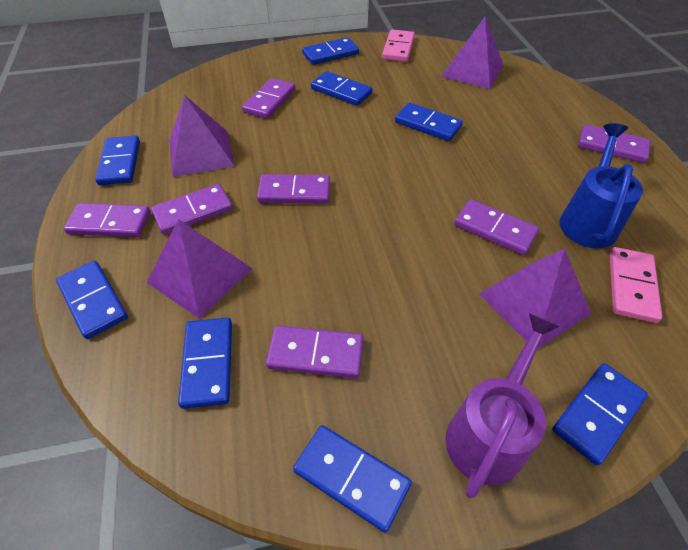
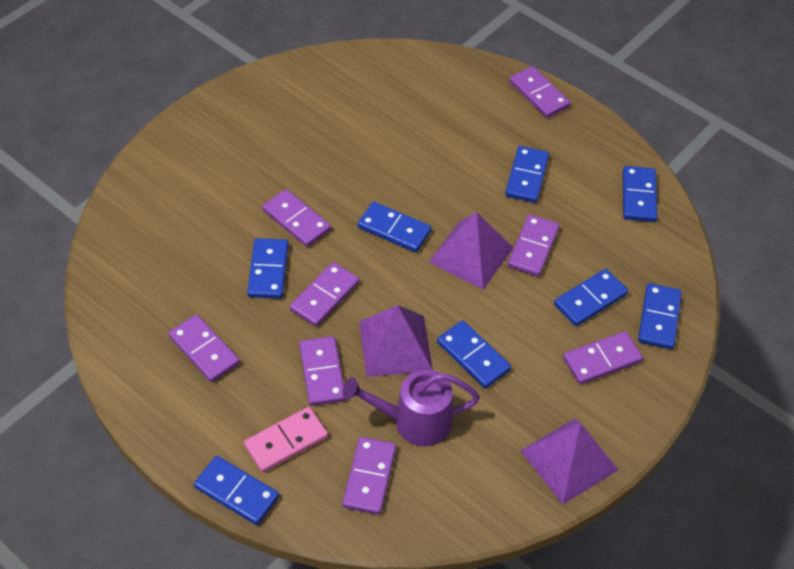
blue watering can: [559,123,643,248] = 1 -> none = 0
pink domino: [382,30,415,62] [609,247,662,323] = 2 -> [244,407,328,472] = 1
purple domino: [64,203,151,237] [151,184,233,235] [242,78,295,119] [257,174,330,204] [266,326,363,378] [454,199,539,255] [578,124,650,163] = 7 -> [169,314,240,382] [262,189,331,247] [290,262,359,327] [299,336,346,406] [342,437,396,515] [508,214,560,277] [510,66,570,118] [563,331,643,385] = 8
purple pyramid: [146,219,253,319] [169,95,235,177] [441,16,504,89] [479,249,591,349] = 4 -> [359,305,433,377] [429,212,514,290] [520,418,618,504] = 3

